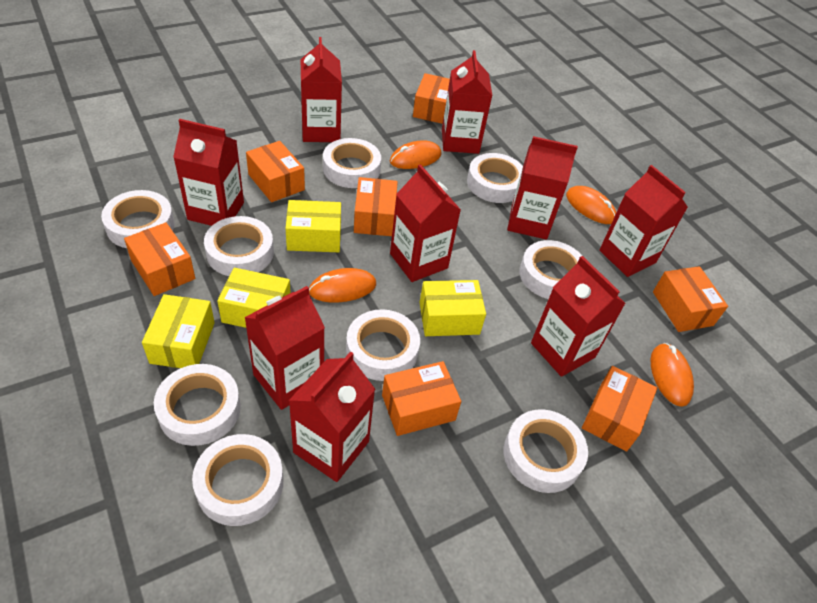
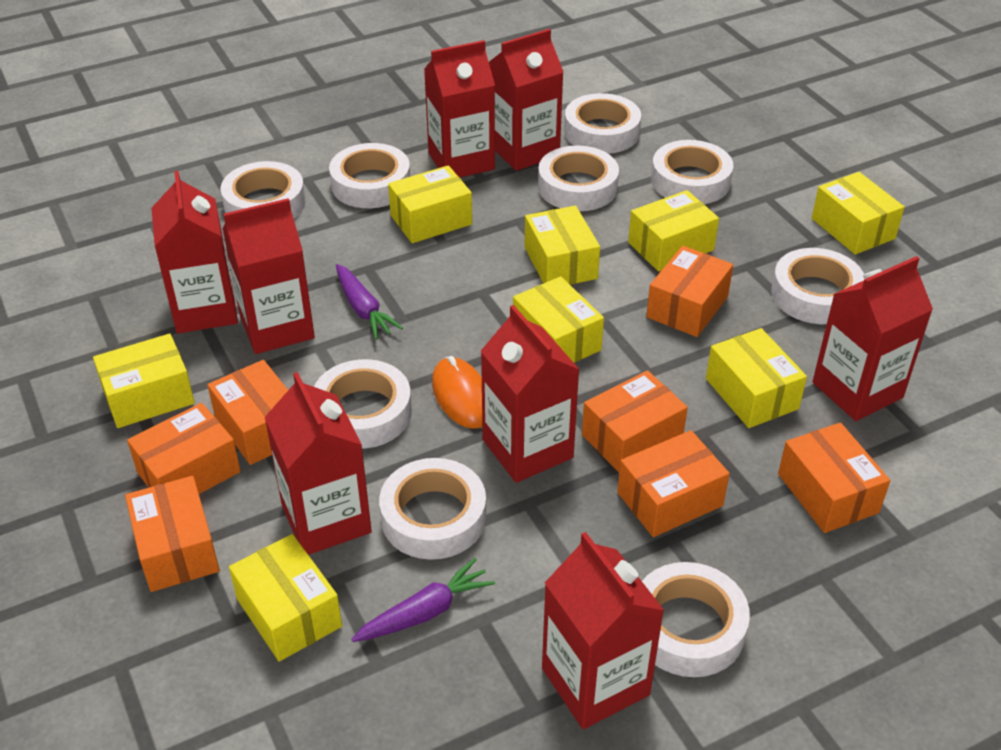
orange mouse: [309,268,376,303] [390,140,442,169] [566,186,616,224] [650,343,694,407] = 4 -> [432,356,482,429] = 1
purple carrot: none = 0 -> [336,264,403,340] [351,558,495,642] = 2
red carton: [173,119,244,226] [244,286,325,410] [288,351,375,482] [301,37,342,142] [390,164,461,282] [442,50,492,154] [507,136,578,240] [531,256,626,377] [599,165,688,277] = 9 -> [151,171,238,333] [223,198,315,354] [264,372,372,555] [424,40,495,177] [481,305,580,483] [489,29,563,171] [542,532,665,729] [812,256,933,421] = 8
yellow box: [142,294,215,368] [217,268,291,328] [286,200,341,252] [419,280,486,336] = 4 -> [93,333,195,428] [229,534,342,662] [388,165,472,243] [513,276,604,363] [525,206,600,285] [628,190,719,272] [706,328,807,428] [812,172,904,255] = 8

